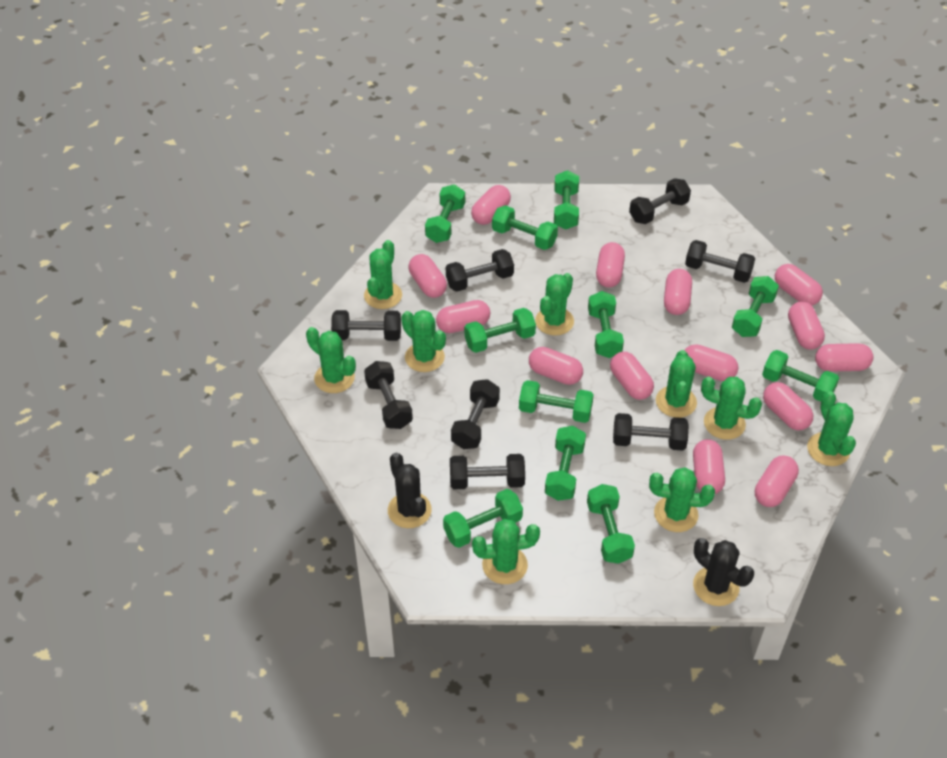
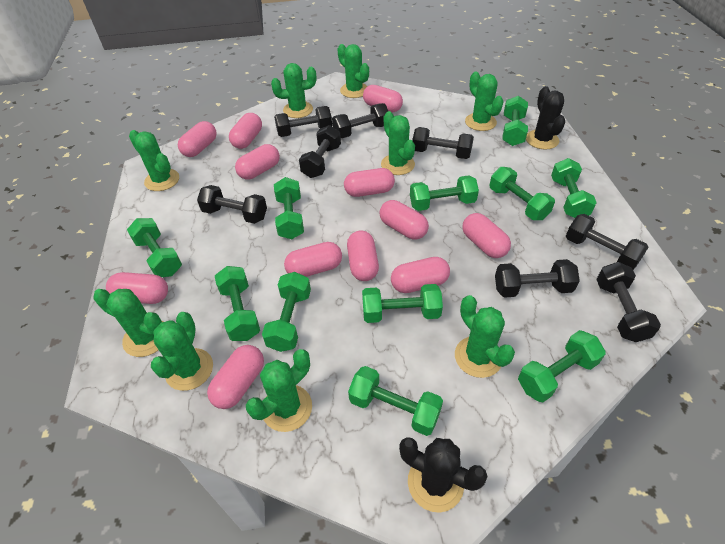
pink capsule: [409,254,447,298] [436,300,490,333] [471,185,511,225] [529,347,583,385] [596,242,625,287] [610,352,654,400] [664,269,692,315] [685,344,738,381] [693,439,725,494] [755,455,799,507] [763,382,813,430] [775,264,823,305] [788,302,825,350] [815,343,873,372] = 14 -> [106,272,168,304] [178,121,217,157] [207,345,264,409] [229,113,262,149] [235,144,280,179] [284,242,342,277] [344,168,395,197] [347,231,379,281] [363,85,403,112] [379,200,429,240] [391,257,450,293] [462,213,511,258] = 12

